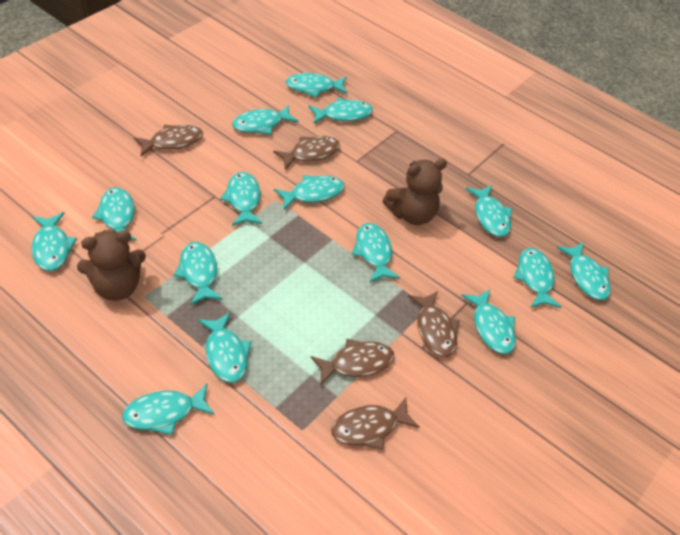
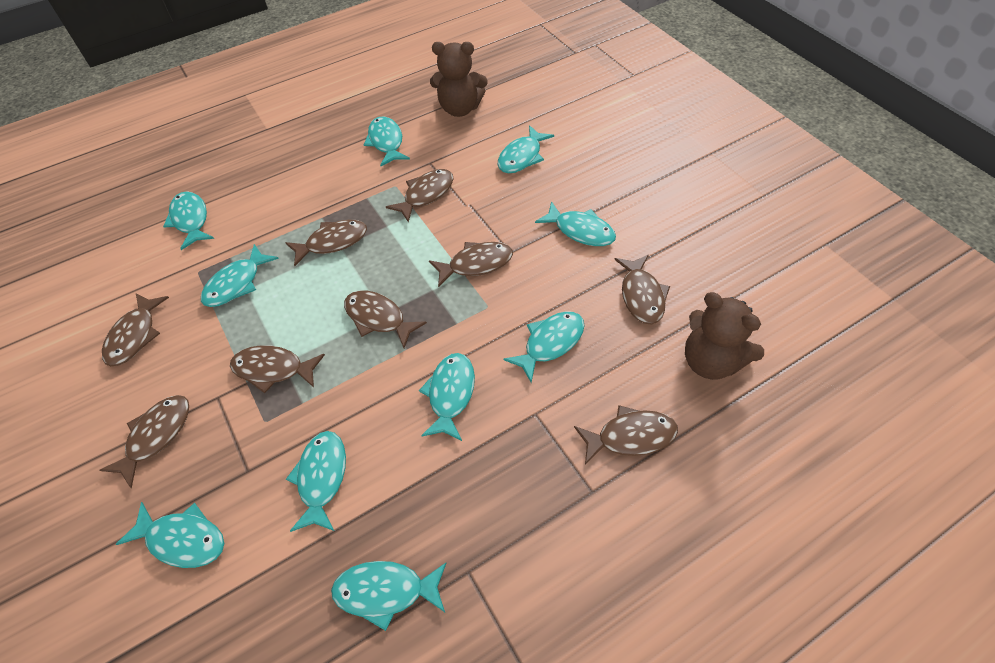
brown fish: [133,125,203,156] [273,136,340,170] [311,339,394,386] [331,397,420,450] [408,291,460,357] = 5 -> [100,395,189,488] [102,293,169,366] [230,345,325,393] [285,220,367,266] [344,290,427,348] [386,169,454,223] [429,242,513,287] [574,405,678,465] [614,255,670,324] = 9
turquoise fish: [32,212,77,271] [92,187,137,241] [122,384,215,435] [174,242,223,305] [198,312,252,383] [220,172,262,226] [232,104,299,134] [274,175,345,210] [286,73,348,98] [308,98,373,124] [352,223,400,282] [461,289,516,354] [466,185,512,237] [513,248,561,308] [557,242,611,300] = 15 -> [116,502,224,568] [163,192,214,250] [201,244,279,307] [286,431,346,532] [331,561,446,631] [364,116,410,166] [419,353,475,441] [498,125,554,173] [503,311,584,383] [535,201,616,246] = 10

